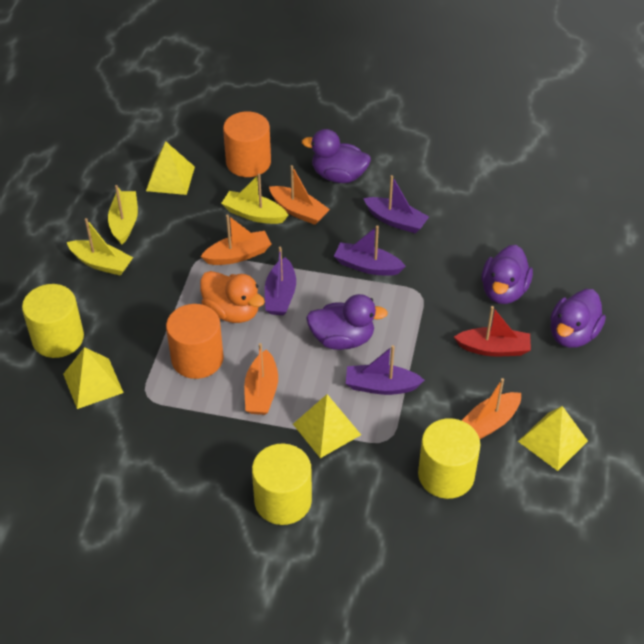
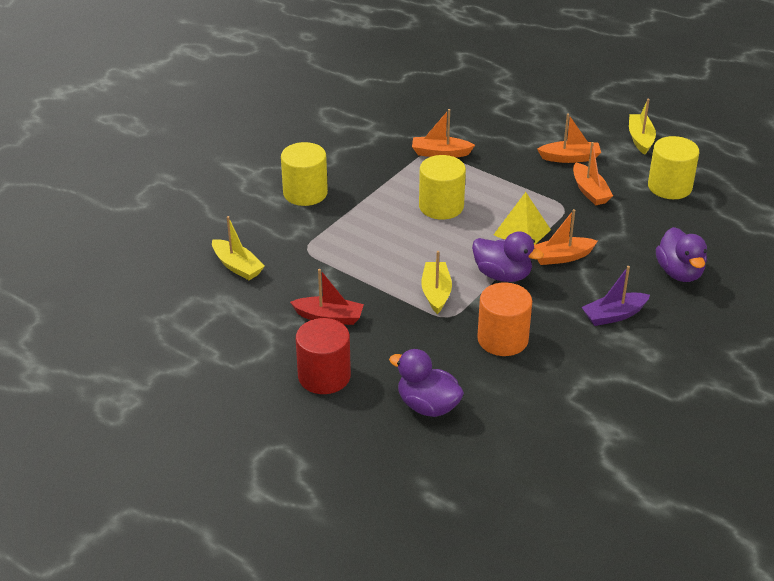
orange cylinder: [166,304,224,379] [223,111,271,177] = 2 -> [477,283,532,356] = 1
orange duck: [200,271,265,323] = 1 -> none = 0
purple boat: [265,247,296,315] [334,225,406,276] [346,345,425,395] [363,175,429,233] = 4 -> [581,266,650,326] = 1
purple duck: [302,129,371,183] [306,294,388,350] [482,245,533,304] [550,289,606,348] = 4 -> [389,349,464,417] [472,231,544,282] [656,227,707,282] = 3
red cylinder: none = 0 -> [296,318,351,394] = 1
yellow pyramid: [63,347,124,409] [146,141,195,195] [293,394,361,458] [518,406,588,471] = 4 -> [493,192,551,245] = 1

